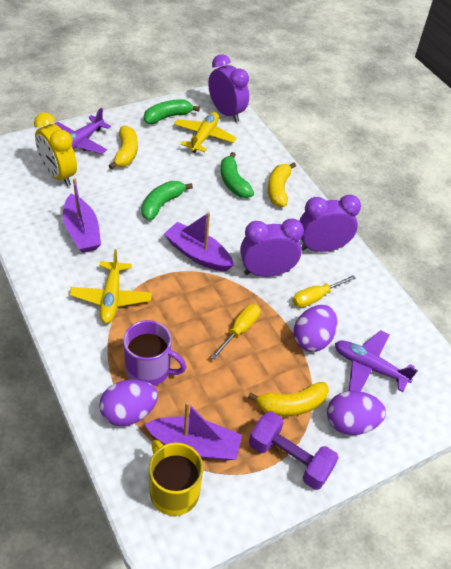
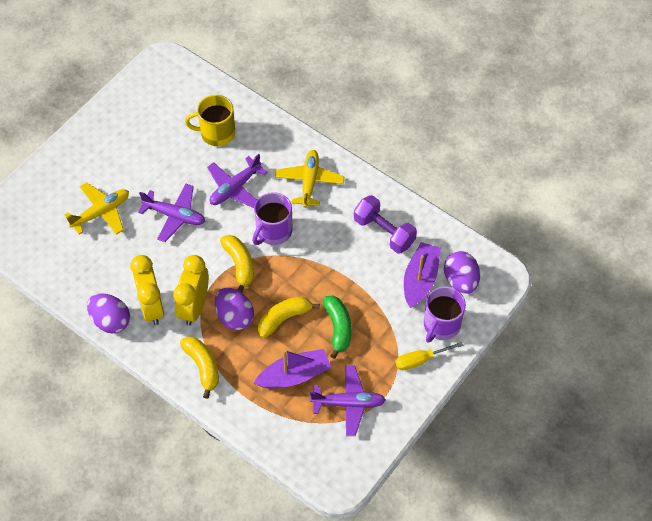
green banana: [141,181,193,221] [144,99,200,124] [221,152,254,198] = 3 -> [323,295,352,359] = 1
purple boat: [63,178,101,253] [144,402,242,460] [164,212,234,271] = 3 -> [254,349,331,389] [404,242,441,308] = 2
purple clock: [208,54,249,122] [240,219,304,277] [299,195,361,252] = 3 -> none = 0
purple mug: [123,320,186,386] = 1 -> [252,192,292,245] [424,286,466,343] = 2
purple plane: [55,108,111,154] [335,330,418,392] = 2 -> [138,183,205,242] [207,154,268,208] [310,365,386,436] = 3
yellow clock: [34,112,77,186] = 1 -> [130,255,164,325] [173,255,209,326] = 2
yellow screwdriver: [211,304,260,360] [292,275,356,308] = 2 -> [395,342,463,370] = 1

